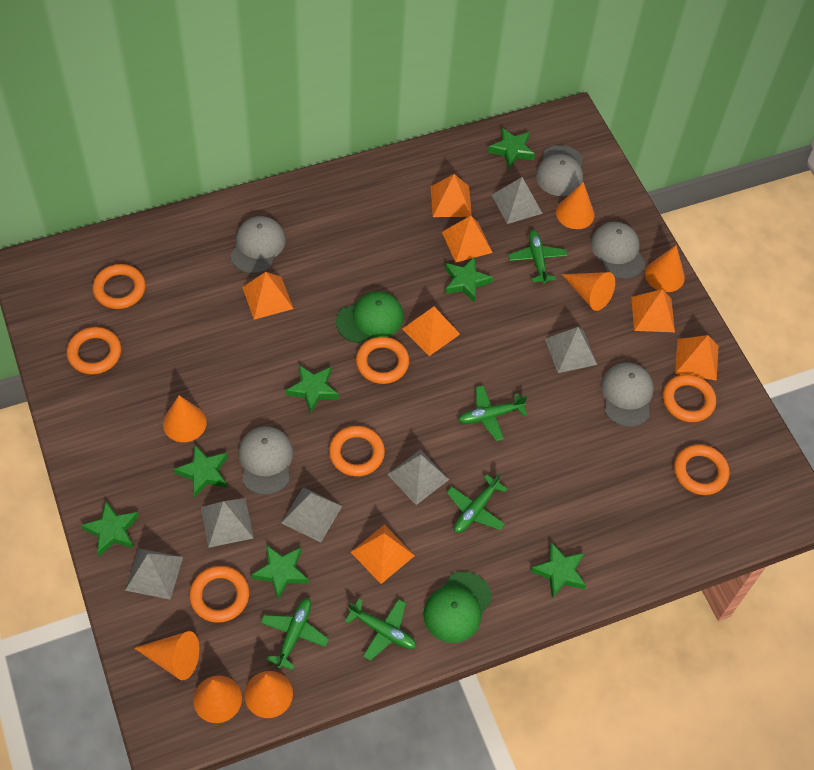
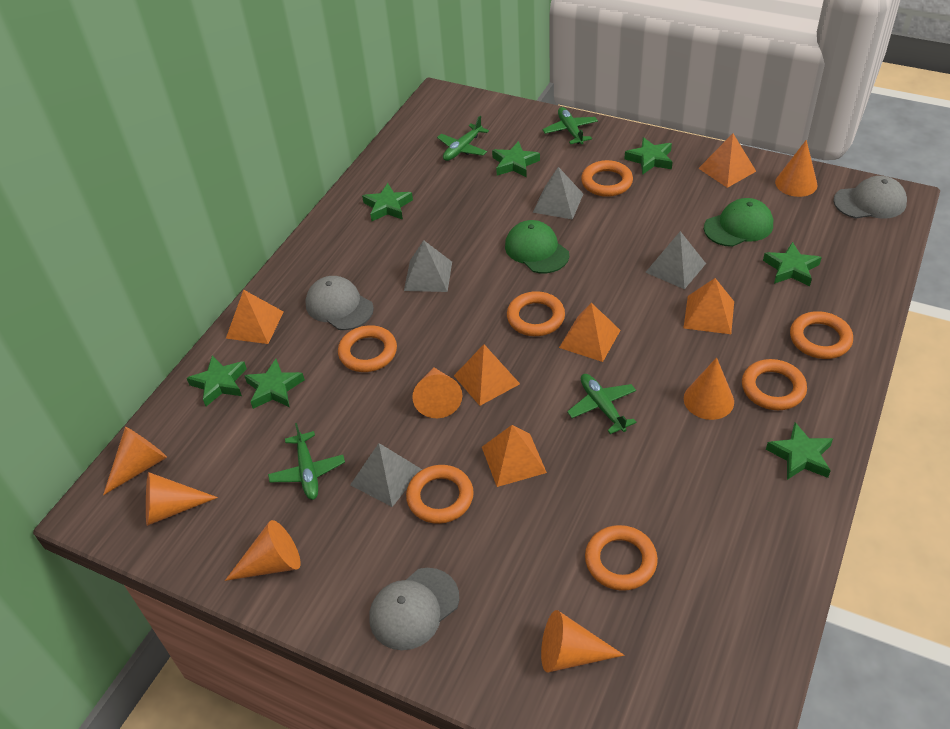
green plane: [260,598,329,670] [344,599,417,661] [447,473,507,533] [458,385,527,441] [508,230,568,284] = 5 -> [268,423,345,500] [437,116,489,161] [542,107,598,144] [567,374,636,434] = 4
grey cap: [230,216,286,274] [238,426,293,495] [536,145,583,196] [591,222,645,279] [601,363,654,427] = 5 -> [305,276,374,330] [370,568,459,650] [833,176,907,219] = 3
grey pyramid: [125,548,183,600] [201,498,254,548] [281,487,342,543] [387,450,449,505] [492,177,543,224] [545,327,597,373] = 6 -> [350,443,422,507] [404,240,452,292] [533,167,583,220] [645,231,706,289] = 4
orange pyramid: [242,272,293,319] [351,525,415,584] [403,307,460,356] [431,174,472,217] [442,216,493,262] [631,289,675,332] [675,335,719,381] = 7 -> [226,290,284,344] [454,344,520,406] [482,425,547,487] [559,303,621,362] [684,278,734,334] [698,134,756,188] = 6

